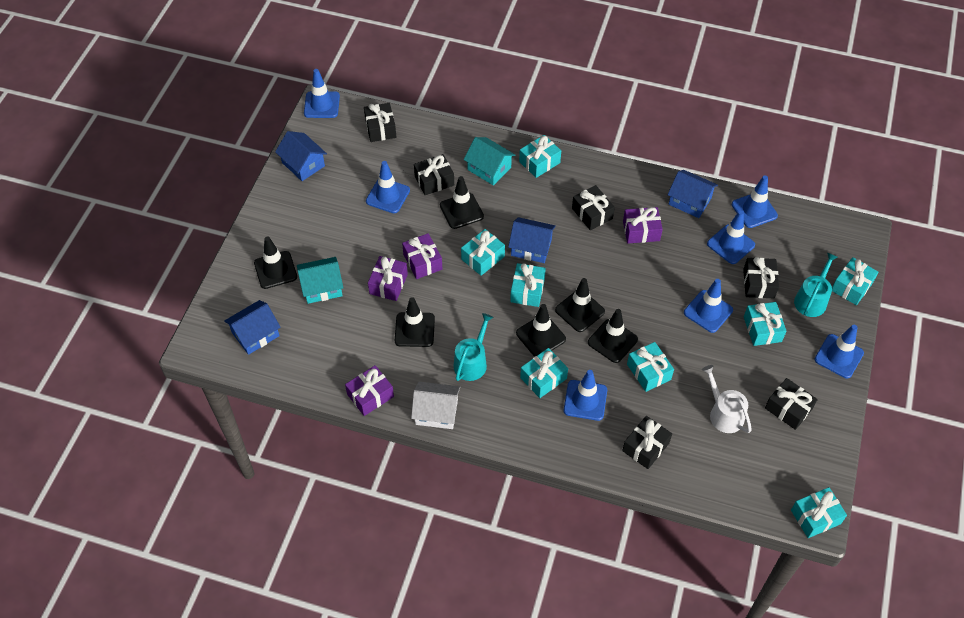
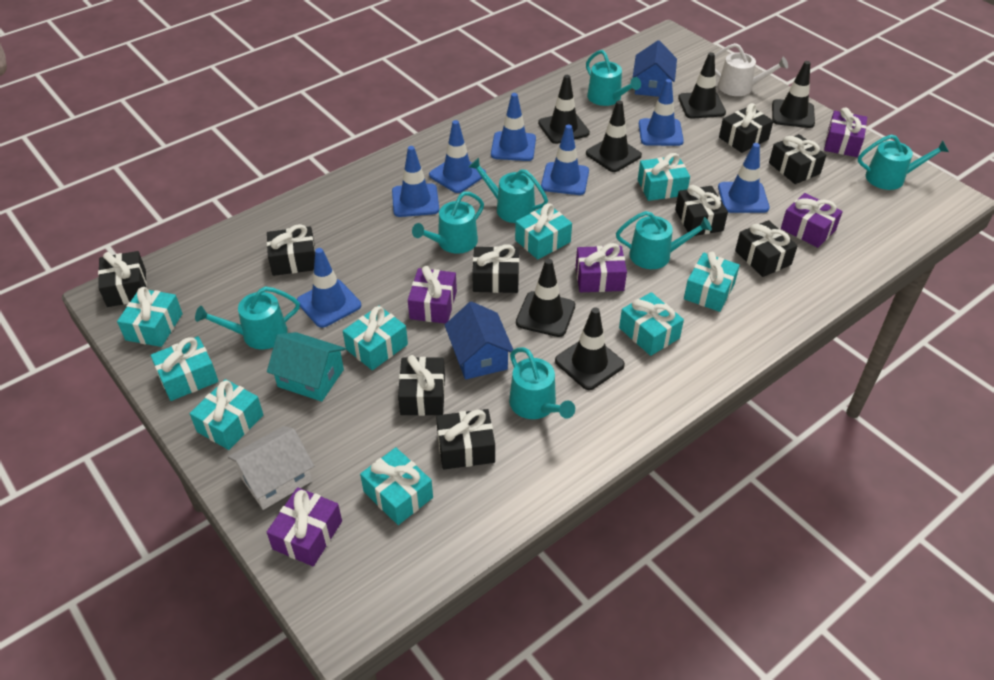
black gift: [364,103,396,142] [414,154,454,195] [572,185,615,230] [622,416,672,469] [743,257,779,298] [765,378,818,430] = 6 -> [98,251,147,307] [267,224,315,276] [398,355,445,416] [436,409,495,469] [472,244,519,293] [675,185,728,236] [719,103,773,153] [735,220,797,277] [769,134,826,184] = 9
blue house: [224,300,281,355] [275,131,327,181] [508,217,556,263] [668,170,718,218] = 4 -> [445,301,513,380] [633,40,677,97] = 2
purple gift: [345,365,394,416] [368,256,408,301] [402,233,442,279] [623,207,663,243] = 4 -> [267,487,342,566] [408,266,457,324] [576,243,627,292] [781,193,843,248] [824,107,867,157] = 5
turquoise gift: [461,229,505,276] [510,263,546,307] [519,135,561,178] [520,348,568,398] [627,342,674,392] [744,302,787,346] [791,487,847,538] [832,257,878,305] = 8 -> [117,287,183,347] [151,336,218,401] [189,379,263,450] [343,306,408,370] [360,447,433,525] [515,203,572,260] [619,292,684,356] [638,153,690,201] [684,252,740,312] = 9
turquoise house: [297,257,343,304] [464,137,515,186] = 2 -> [267,332,346,402] = 1
turquoise watering can: [453,313,493,381] [794,253,838,317] = 2 -> [195,286,300,349] [412,191,484,254] [469,158,548,223] [509,347,575,419] [586,50,641,106] [616,211,712,269] [858,135,949,190] = 7

